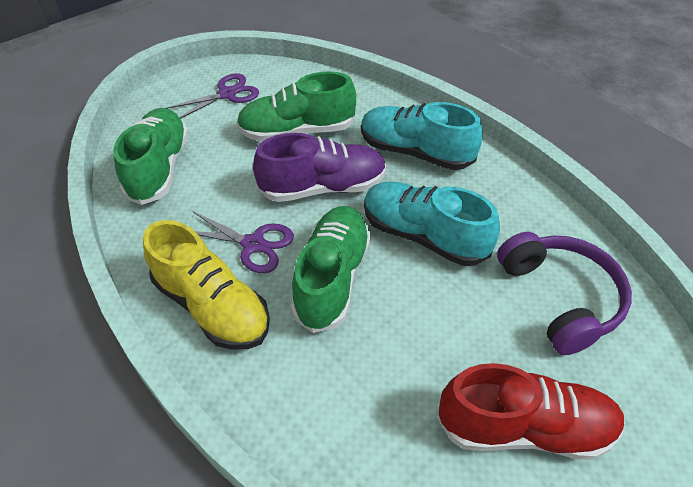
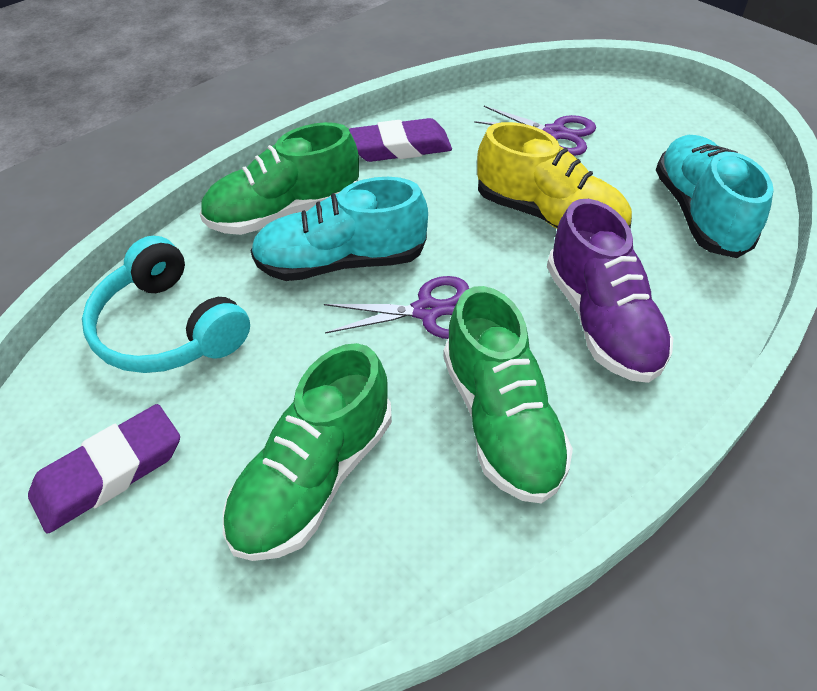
purple eraser: none = 0 -> [28,404,180,534] [349,118,452,162] = 2
purple headphones: [497,232,632,355] = 1 -> none = 0
red shoe: [437,363,625,460] = 1 -> none = 0
turquoise headphones: none = 0 -> [82,236,250,373] = 1

